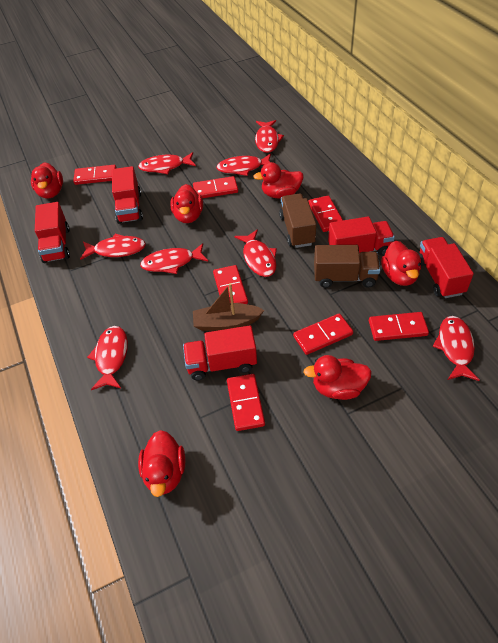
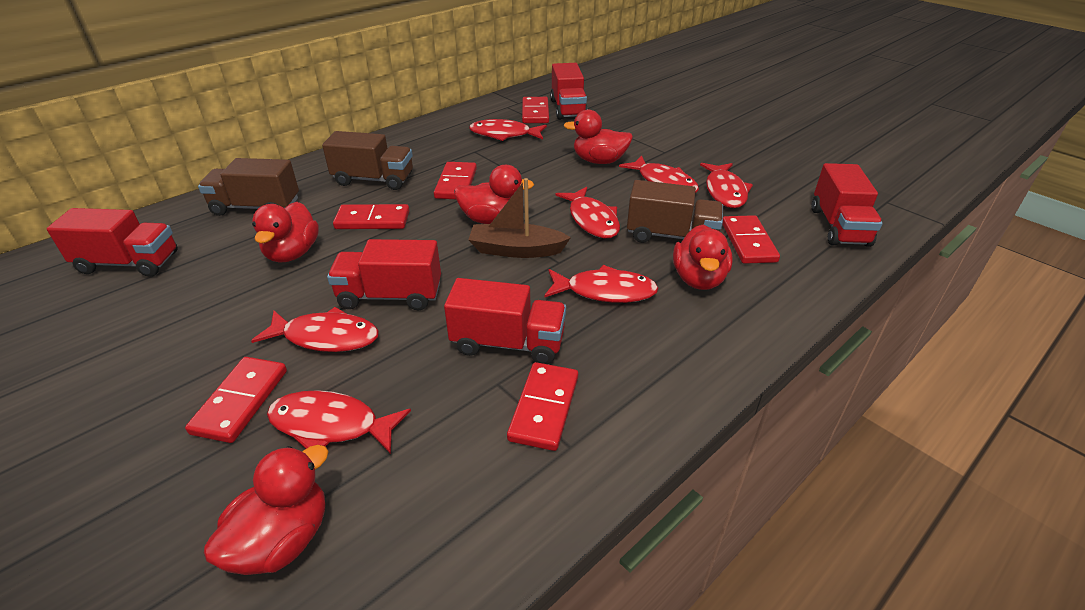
brown truck: [279,193,316,248] [314,245,380,288] = 2 -> [198,158,299,216] [322,131,413,190] [627,180,723,243] = 3
red domino: [73,165,117,185] [193,176,238,198] [213,265,248,304] [227,374,265,431] [293,313,353,355] [308,196,343,232] [369,312,429,341] = 7 -> [185,357,287,443] [333,204,410,229] [434,162,477,199] [507,362,578,451] [522,97,549,123] [722,215,780,264] = 6
red duck: [31,162,63,199] [138,430,185,497] [170,184,203,223] [253,162,304,198] [304,355,372,400] [381,241,421,286] = 6 -> [204,445,329,575] [252,202,319,263] [454,165,534,224] [564,110,633,164] [673,225,733,290] = 5
red fish: [80,233,146,260] [87,326,128,390] [138,152,196,174] [140,243,208,274] [216,154,271,176] [235,230,277,277] [255,120,284,153] [433,316,480,381] = 8 -> [251,307,379,352] [267,390,411,454] [469,119,547,141] [544,265,659,303] [555,187,620,238] [619,155,699,193] [700,163,753,208] = 7

